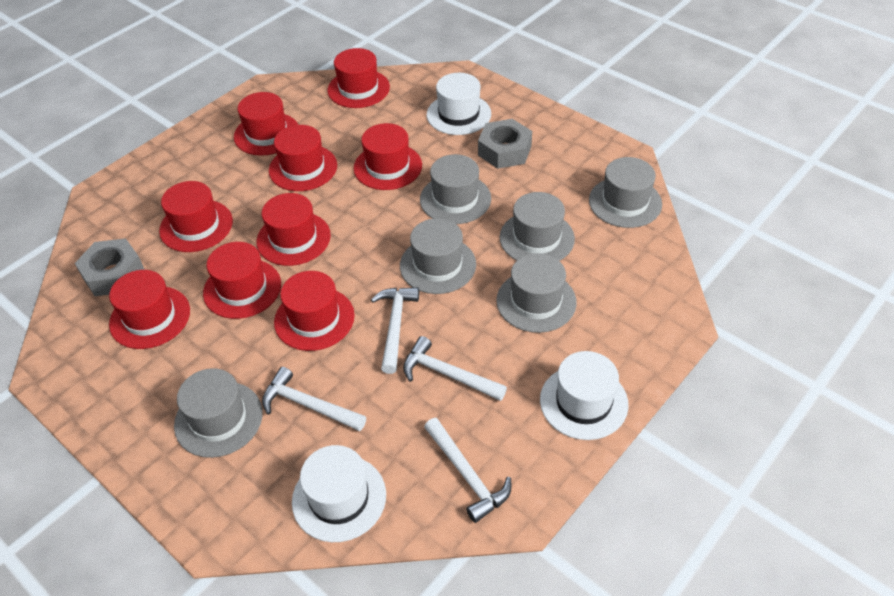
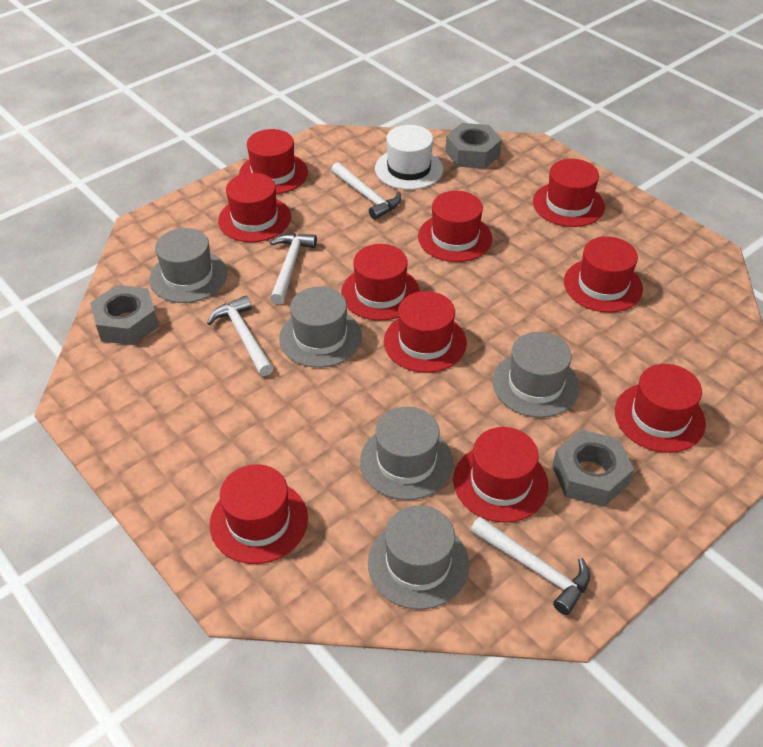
grey hat: [174,368,263,458] [400,218,476,294] [420,154,491,224] [496,253,577,333] [500,192,575,261] [589,157,662,228] = 6 -> [149,228,227,303] [279,287,362,368] [360,407,453,500] [368,505,469,610] [493,332,580,418] = 5
grey nut: [75,238,145,296] [478,119,532,169] = 2 -> [90,285,159,345] [445,123,502,169] [552,430,634,507] = 3
red hat: [109,270,190,349] [159,181,233,252] [203,242,281,319] [234,92,298,156] [256,193,331,266] [269,125,337,191] [274,271,355,351] [327,48,390,108] [354,123,422,190] = 9 -> [210,464,308,564] [218,173,291,242] [239,129,308,194] [341,244,420,321] [384,291,467,373] [418,191,492,262] [453,427,548,523] [533,159,605,227] [564,236,643,313] [615,364,706,453] = 10
white hat: [292,445,386,542] [427,73,491,135] [540,351,629,440] = 3 -> [375,125,443,190] = 1

